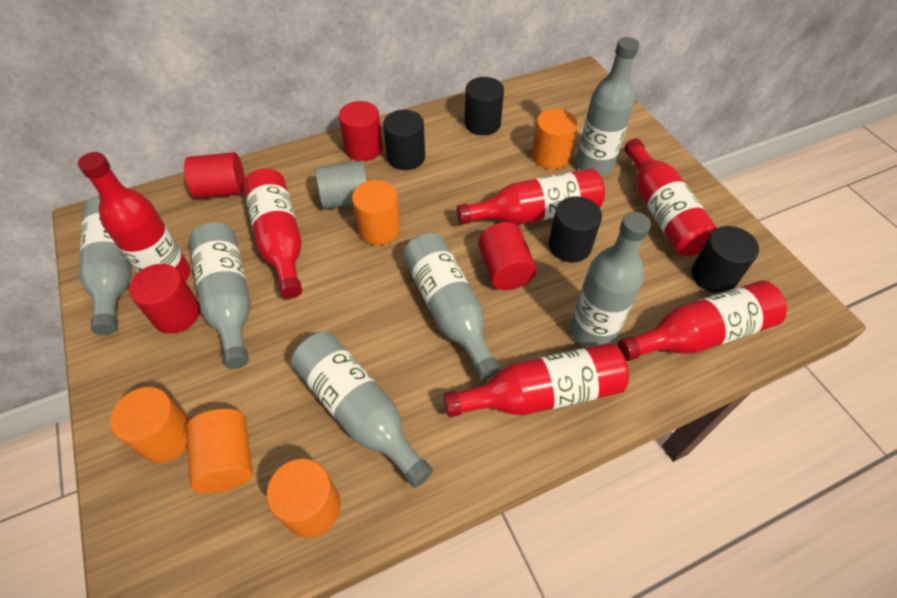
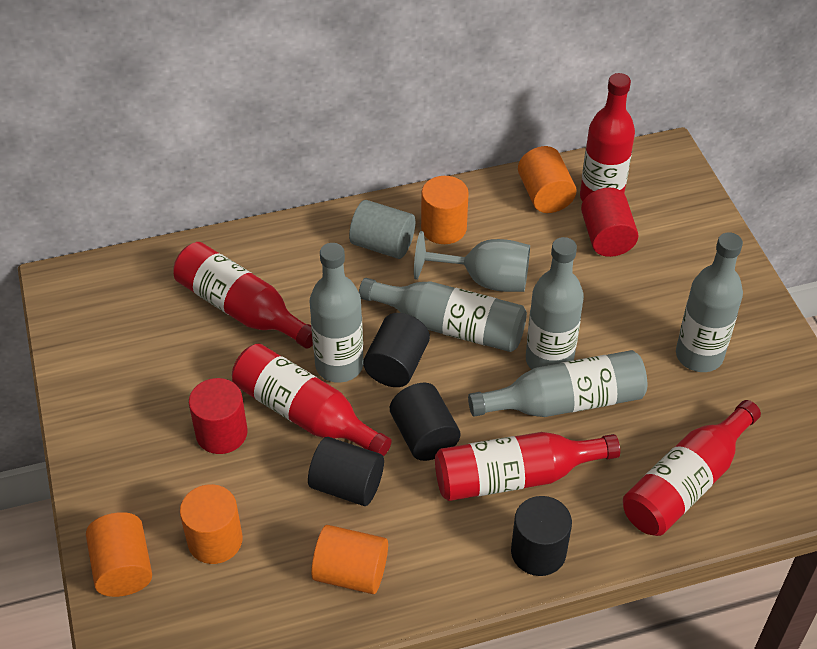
grey bottle: [79,195,132,335] [189,222,251,369] [291,332,433,488] [403,233,501,380] [570,212,651,348] [576,37,639,176] = 6 -> [310,243,363,383] [359,278,527,352] [468,350,647,417] [526,237,584,370] [676,232,743,372] = 5
grey goblet: none = 0 -> [414,231,530,292] = 1
red bottle: [78,152,190,281] [243,168,302,299] [443,343,629,417] [457,168,605,225] [618,280,787,361] [624,138,717,256] = 6 -> [173,242,313,349] [232,343,392,456] [435,432,620,501] [580,73,635,201] [623,400,761,536] = 5
red cylinder: [129,264,200,334] [184,152,245,199] [339,101,383,161] [478,222,537,290] = 4 -> [189,378,248,454] [581,187,639,257] = 2

